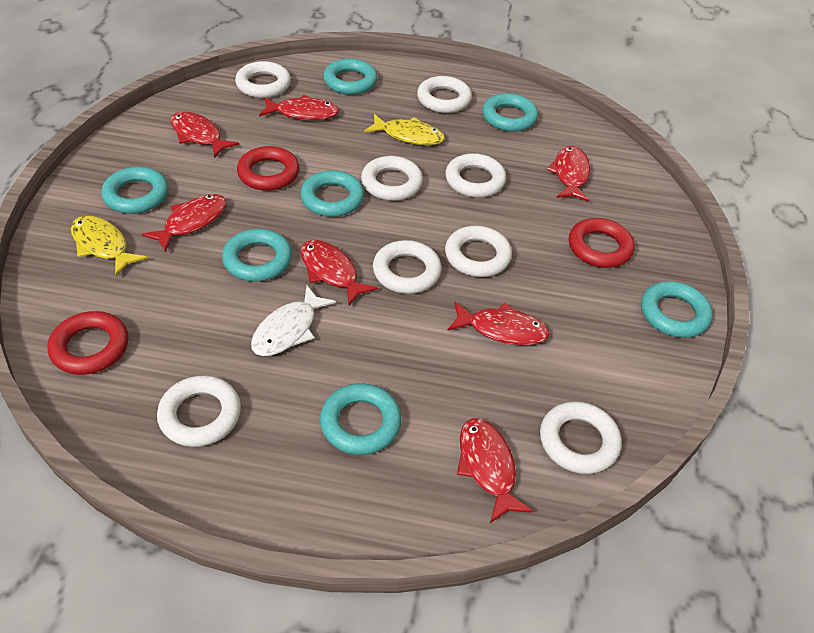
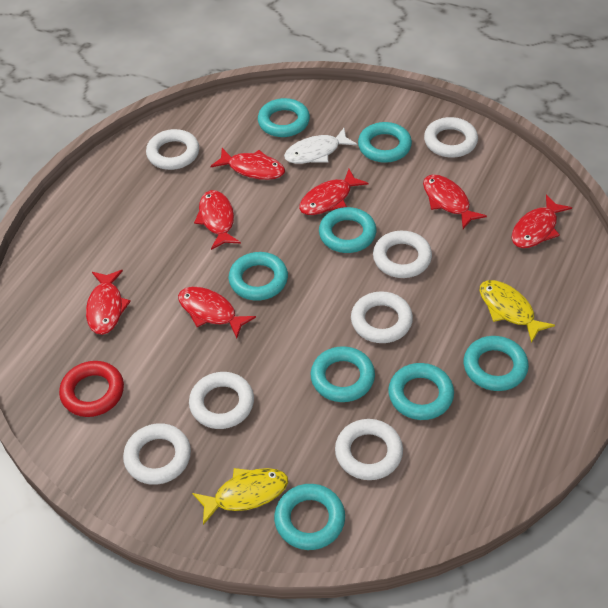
red ring: [48,311,129,375] [237,146,300,191] [569,218,635,268] = 3 -> [59,361,124,417] = 1
turquoise ring: [101,167,168,214] [222,229,292,282] [300,170,364,217] [320,383,402,455] [323,59,378,95] [482,93,538,132] [641,281,713,338] = 7 -> [229,252,288,301] [258,98,310,137] [274,484,345,550] [311,346,375,402] [319,207,376,253] [358,122,412,163] [388,363,454,420] [464,336,529,391] = 8
white ring: [157,375,241,447] [235,61,291,98] [361,156,423,201] [373,240,442,294] [417,76,472,113] [445,153,506,198] [445,226,512,277] [540,401,622,474] = 8 -> [123,423,191,485] [146,129,199,170] [189,372,254,429] [335,419,403,480] [351,291,413,343] [373,231,432,278] [424,117,478,158] = 7

